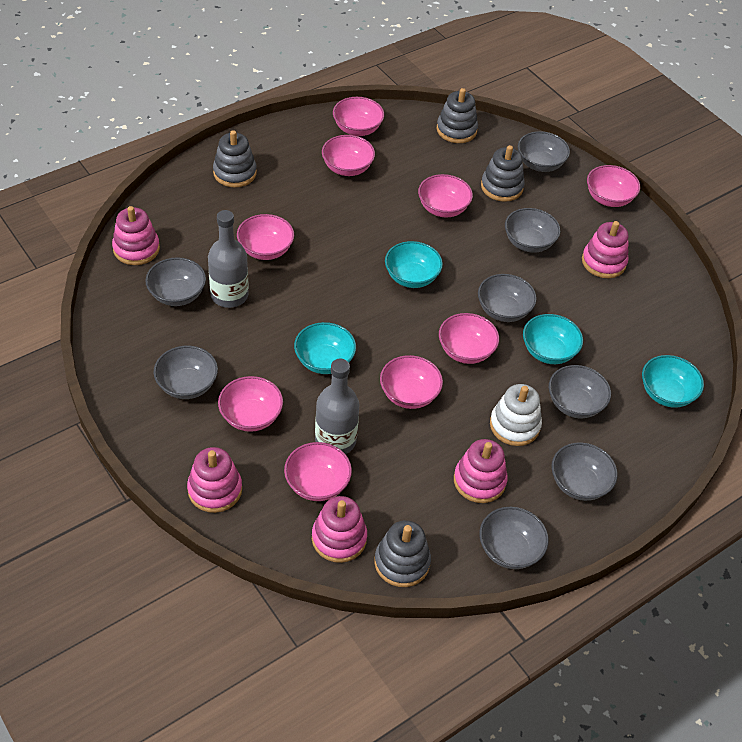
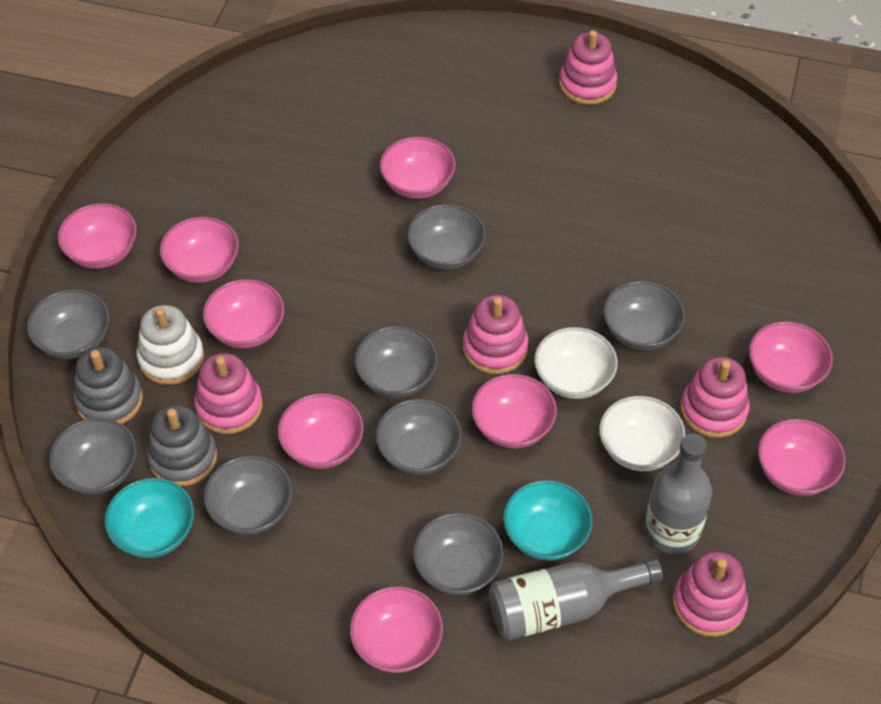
grey stacking toy: [213,130,257,187] [374,520,431,587] [436,88,478,143] [481,145,525,202] = 4 -> [73,347,143,424] [147,404,217,487] = 2
turquoise bowl: [294,322,356,374] [385,241,443,288] [523,314,583,364] [642,355,704,408] = 4 -> [104,478,194,558] [503,480,593,561] = 2
white bowl: none = 0 -> [534,327,618,399] [599,396,686,471] = 2

